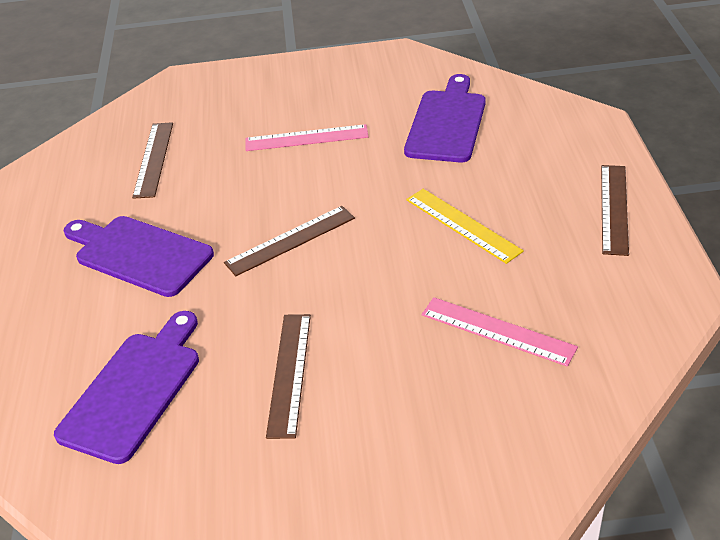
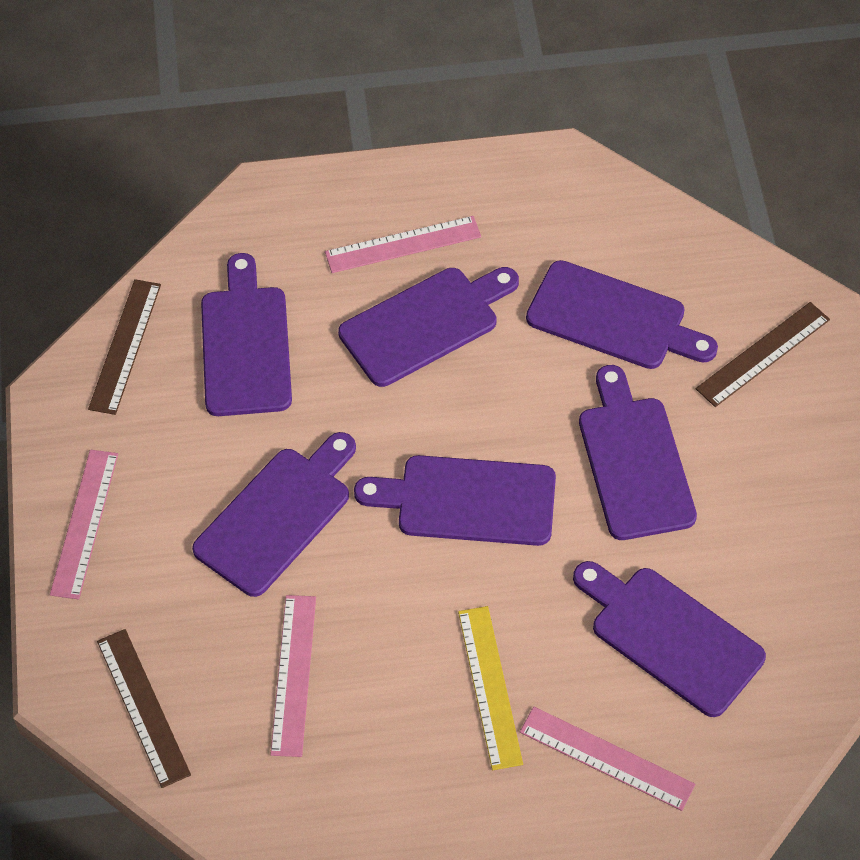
brown ruler: [132,122,173,199] [224,206,355,276] [266,314,311,439] [601,165,629,256] = 4 -> [88,279,161,415] [97,629,191,788] [696,302,830,407] = 3
pink ruler: [246,124,369,151] [422,297,578,367] = 2 -> [50,450,118,600] [270,595,316,757] [325,216,481,273] [520,707,695,811] = 4
purple cutting board: [54,311,199,464] [64,216,214,297] [404,74,486,162] = 3 -> [192,432,356,597] [201,253,292,416] [338,267,519,387] [354,455,556,546] [526,260,718,369] [573,561,766,717] [579,365,697,540] = 7

